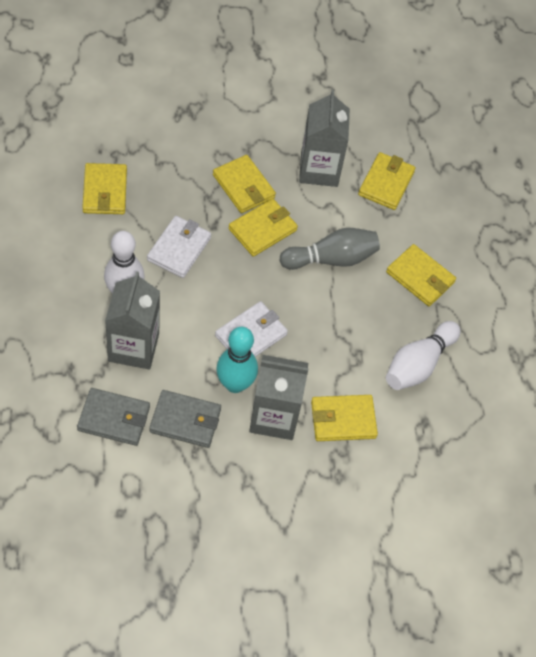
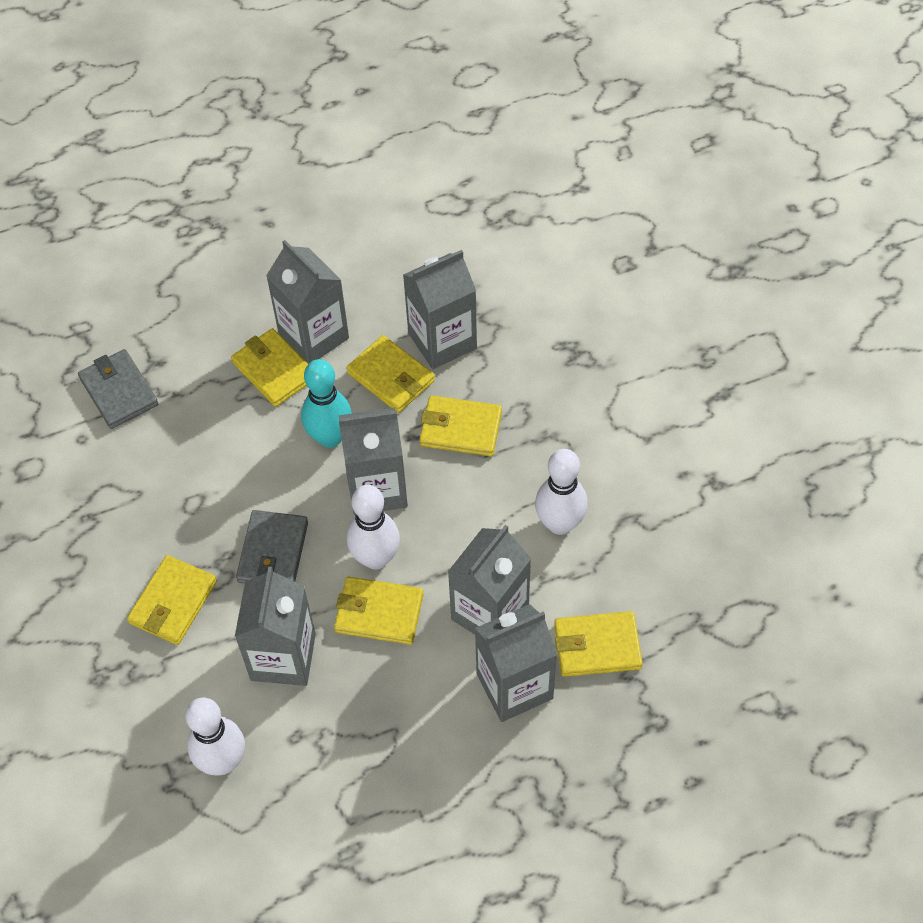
grey bowling pin: [280,228,380,270] = 1 -> none = 0
grey carton: [105,271,160,369] [249,355,309,440] [299,90,350,187] = 3 -> [235,567,316,686] [266,240,349,364] [338,407,408,515] [403,250,477,369] [448,525,531,635] [475,604,557,722] = 6
white bowling pin: [104,231,145,294] [386,321,461,390] = 2 -> [185,698,245,776] [347,485,400,569] [535,449,588,535] = 3
white wallet: [147,216,211,278] [215,301,288,357] = 2 -> none = 0

